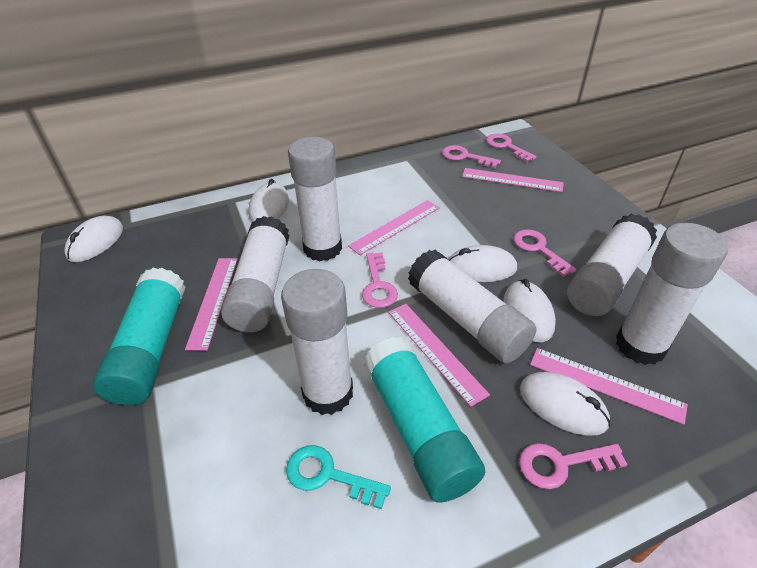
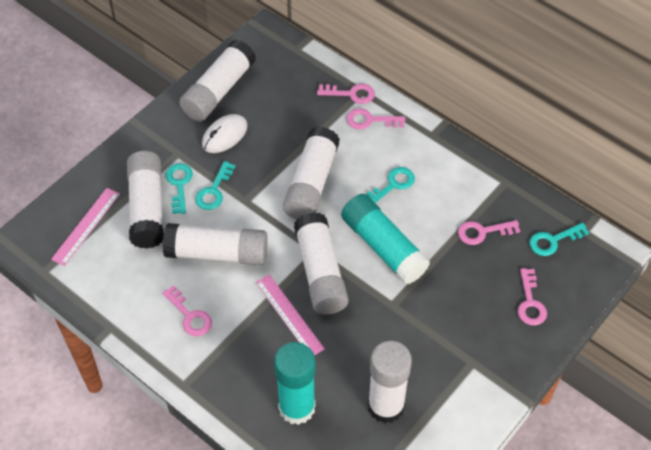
pink ruler: [185,258,238,351] [348,200,440,255] [388,304,490,407] [462,168,564,192] [530,348,688,425] = 5 -> [51,188,120,266] [255,274,325,356] = 2
turquoise key: [286,445,391,509] = 1 -> [165,163,193,214] [195,161,236,210] [367,167,415,203] [529,223,589,256] = 4
white mouse: [64,216,123,262] [249,179,289,222] [449,245,517,282] [503,279,556,342] [520,372,611,436] = 5 -> [202,114,248,153] = 1

